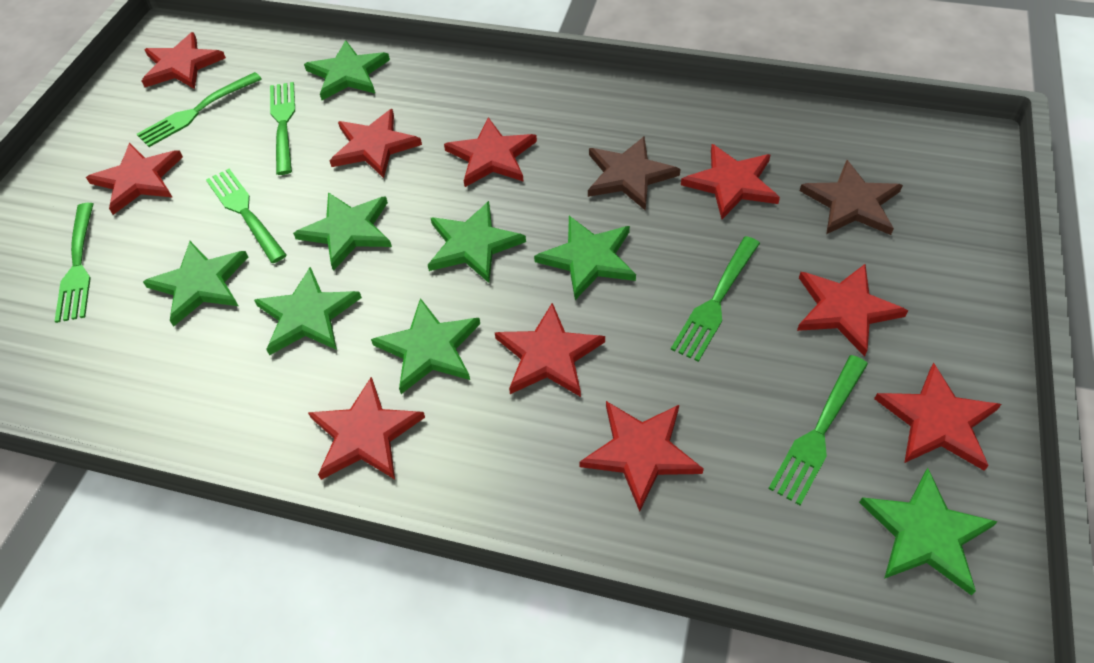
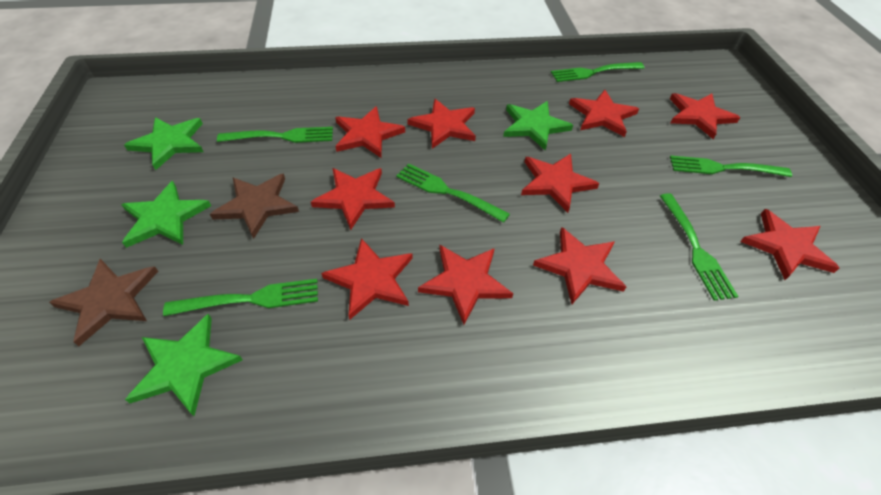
green star: [143,241,248,327] [254,267,362,355] [293,192,392,271] [304,40,390,100] [371,298,480,394] [428,201,526,283] [534,216,636,300] [859,468,998,595] = 8 -> [121,181,211,248] [124,117,203,170] [125,314,243,416] [503,101,573,151] = 4

